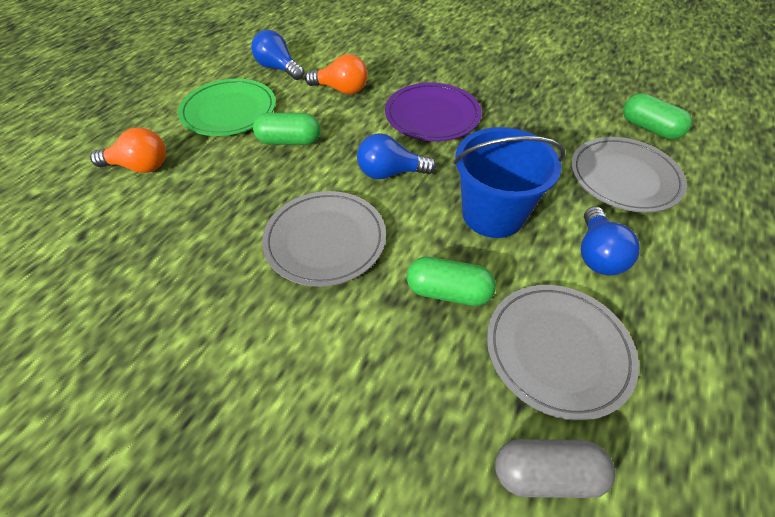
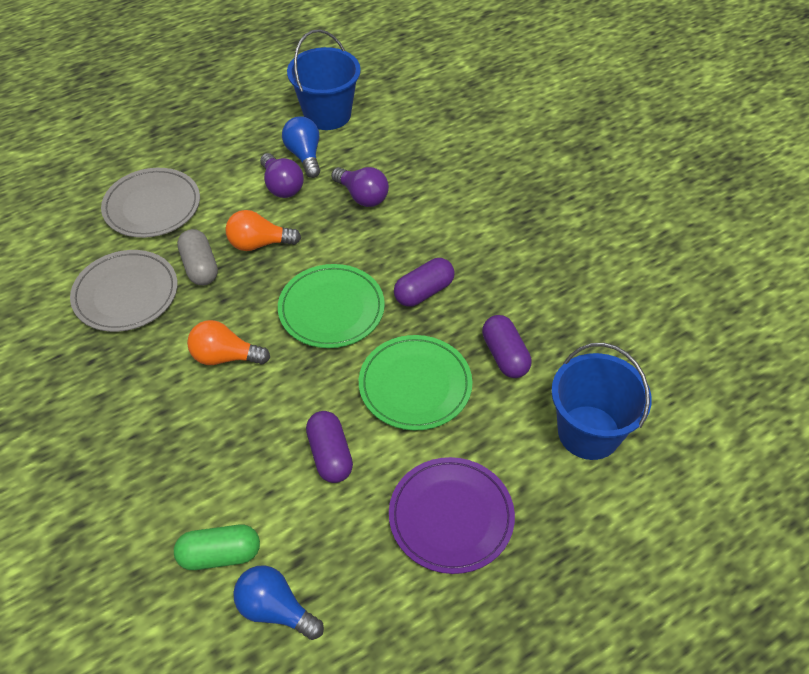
blue bucket: [454,127,565,238] = 1 -> [287,29,361,130] [551,343,652,460] = 2
blue light bulb: [251,30,304,80] [357,133,436,179] [581,207,640,275] = 3 -> [233,565,324,640] [282,116,320,178] = 2
green capsule: [253,113,321,145] [407,257,496,306] [623,93,692,139] = 3 -> [174,525,260,570] = 1
green plate: [178,79,276,136] = 1 -> [278,264,385,348] [359,335,472,430] = 2
grey plate: [262,191,386,287] [487,285,639,421] [571,137,687,213] = 3 -> [70,250,178,332] [101,168,200,238] = 2
purple capsule: none = 0 -> [306,411,353,483] [394,258,455,307] [482,315,531,378] = 3
purple light bulb: none = 0 -> [260,153,304,198] [331,167,389,207] = 2

